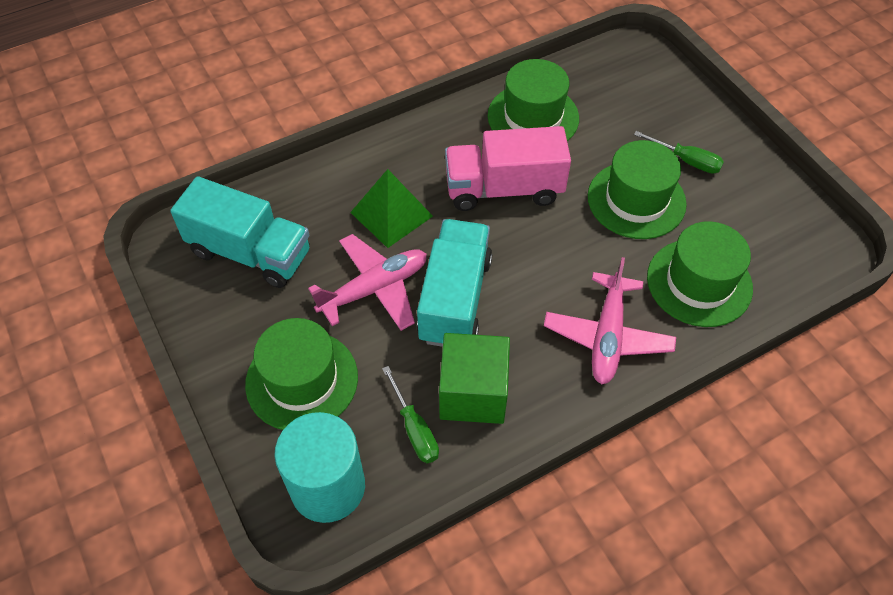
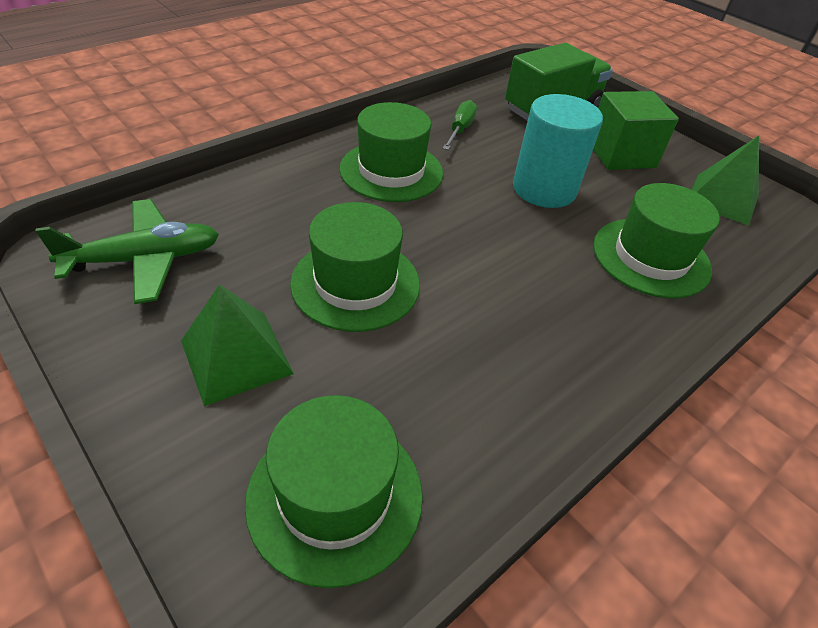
green plane: none = 0 -> [35,199,219,304] = 1
green pyramid: [350,169,433,248] = 1 -> [181,285,294,406] [691,136,759,226] = 2
green screwdriver: [382,366,439,463] [634,131,724,174] = 2 -> [443,100,477,150] = 1
green truck: none = 0 -> [505,43,613,121] = 1
pink plane: [308,234,427,331] [544,257,676,384] = 2 -> none = 0
pink truck: [445,126,571,211] = 1 -> none = 0
turquoise truck: [170,176,310,288] [417,219,492,347] = 2 -> none = 0

